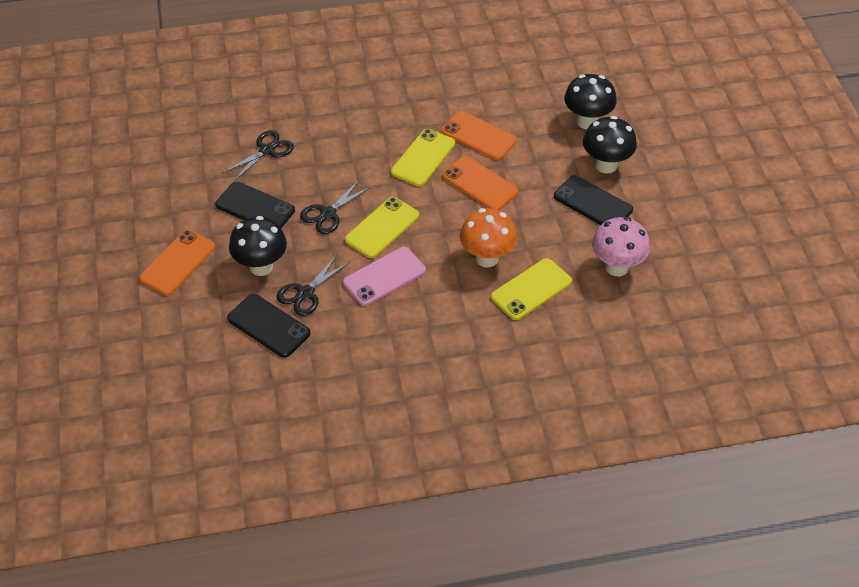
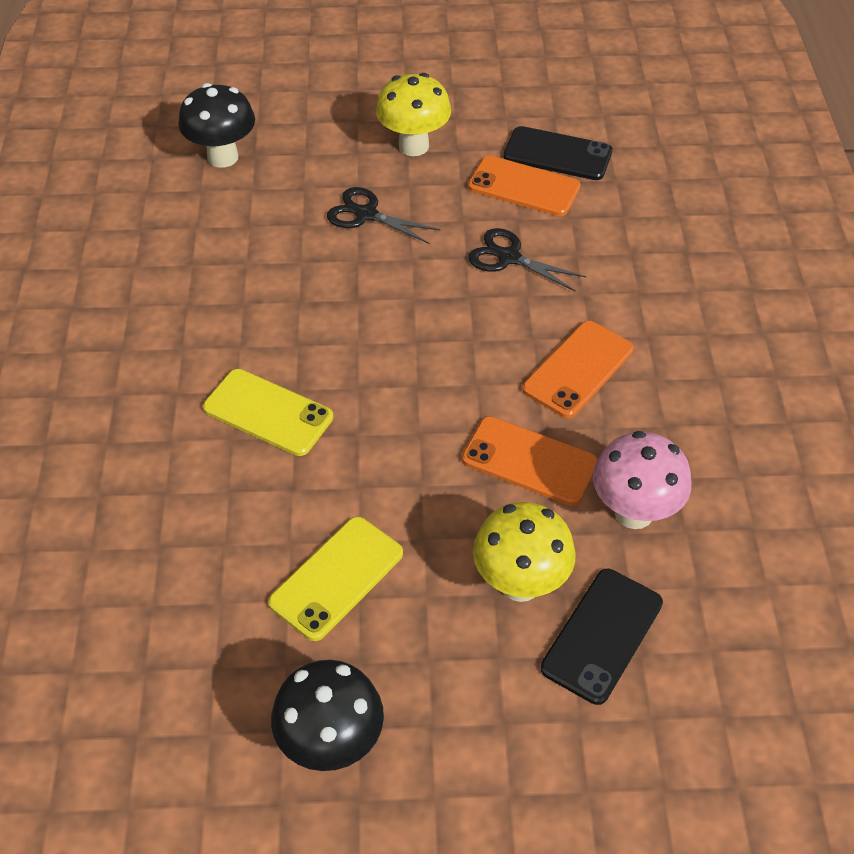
black mushroom: [229,216,287,276] [564,74,617,129] [583,116,637,174] = 3 -> [179,83,255,168] [271,660,384,771] = 2
black phone: [215,182,295,228] [227,294,311,358] [554,175,633,225] = 3 -> [504,126,613,180] [541,569,663,705] = 2
black scissors: [222,130,294,182] [276,255,350,316] [300,179,371,234] = 3 -> [327,187,441,244] [468,228,586,292] = 2
orange mushroom: [460,208,517,267] = 1 -> none = 0
pink phone: [343,247,426,306] = 1 -> none = 0
yellow mushroom: none = 0 -> [376,73,451,156] [473,502,576,602] = 2
yellow phone: [345,197,419,258] [391,129,455,186] [491,258,572,320] = 3 -> [203,369,333,456] [268,516,403,641] = 2

